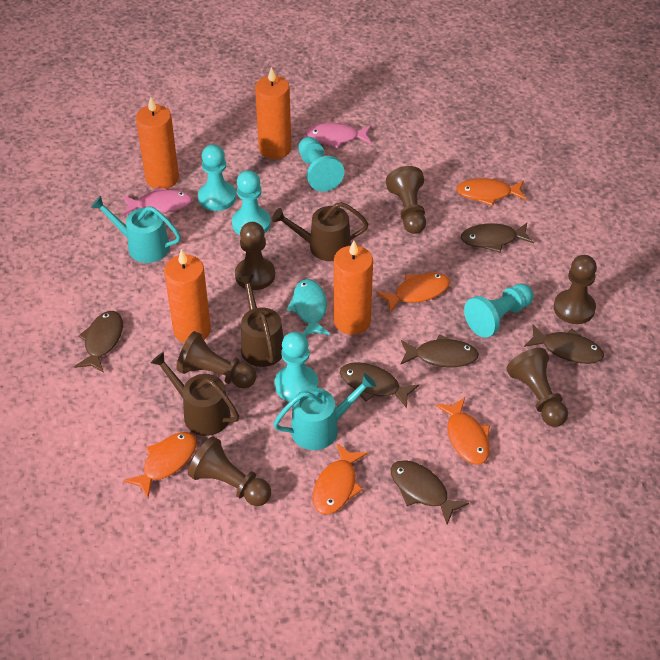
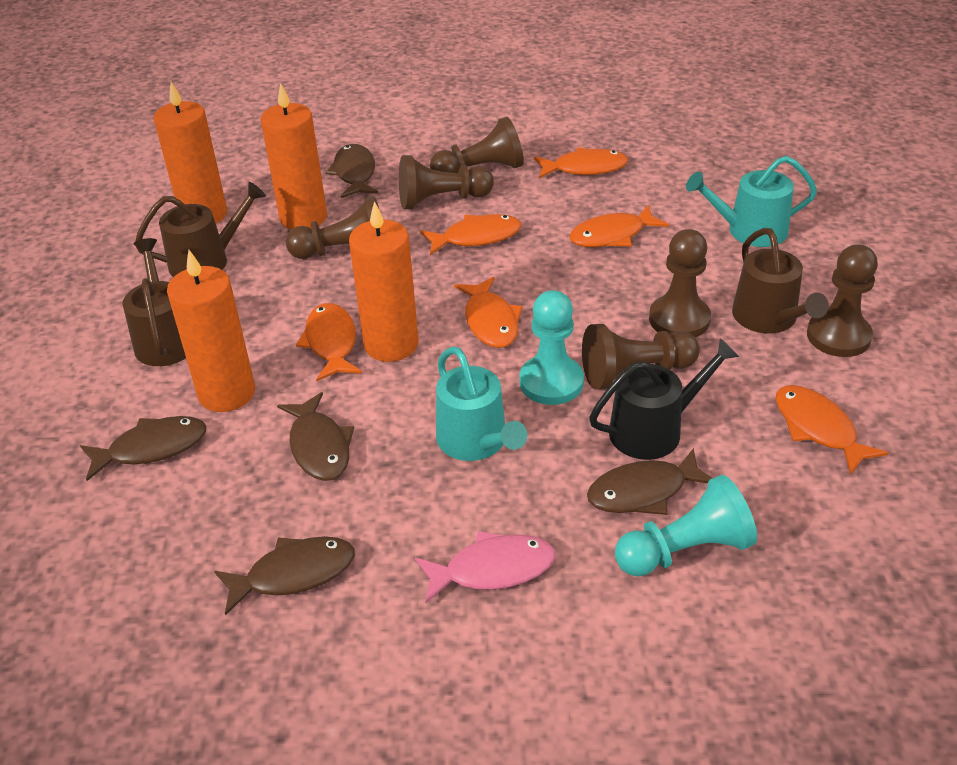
black watering can: none = 0 -> [589,338,739,460] = 1
brown fish: [74,311,123,372] [340,362,419,408] [391,460,469,525] [401,334,479,367] [461,223,534,253] [524,325,604,364] = 6 -> [80,416,206,481] [214,536,355,616] [277,392,354,481] [326,144,378,198] [587,448,712,515] = 5
orange fish: [123,432,197,498] [312,443,368,515] [377,273,450,313] [435,397,490,464] [456,178,527,206] = 5 -> [296,303,362,381] [420,214,521,255] [454,277,523,348] [534,147,628,178] [569,205,669,247] [775,385,888,475] = 6
pink fish: [123,187,192,216] [305,123,371,148] = 2 -> [415,531,555,603] = 1
turquoise fish: [286,279,330,336] = 1 -> none = 0
turquoise pawn: [198,144,236,211] [232,170,271,235] [275,332,318,402] [298,137,344,192] [464,283,534,338] = 5 -> [519,290,584,405] [615,475,757,576] = 2

